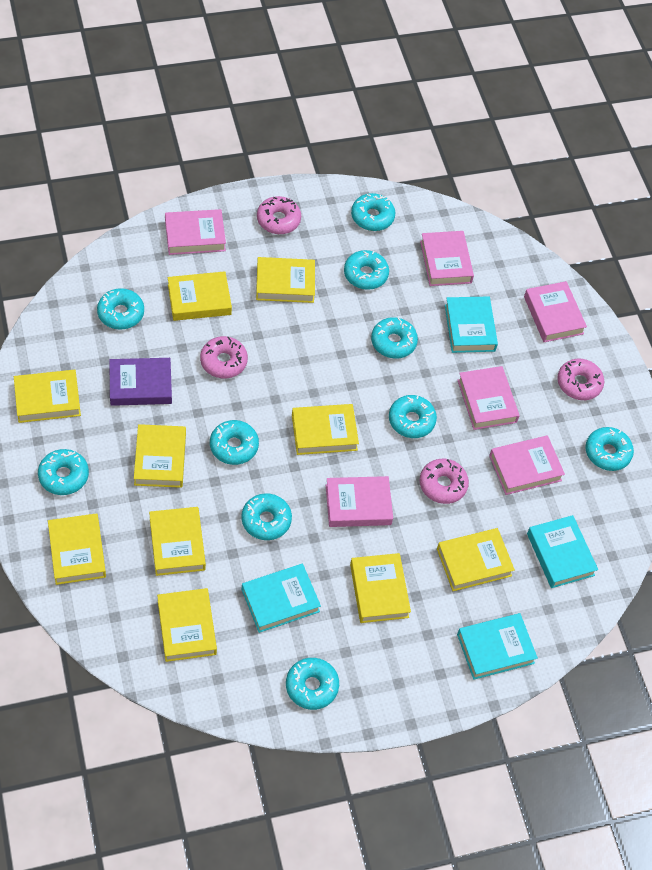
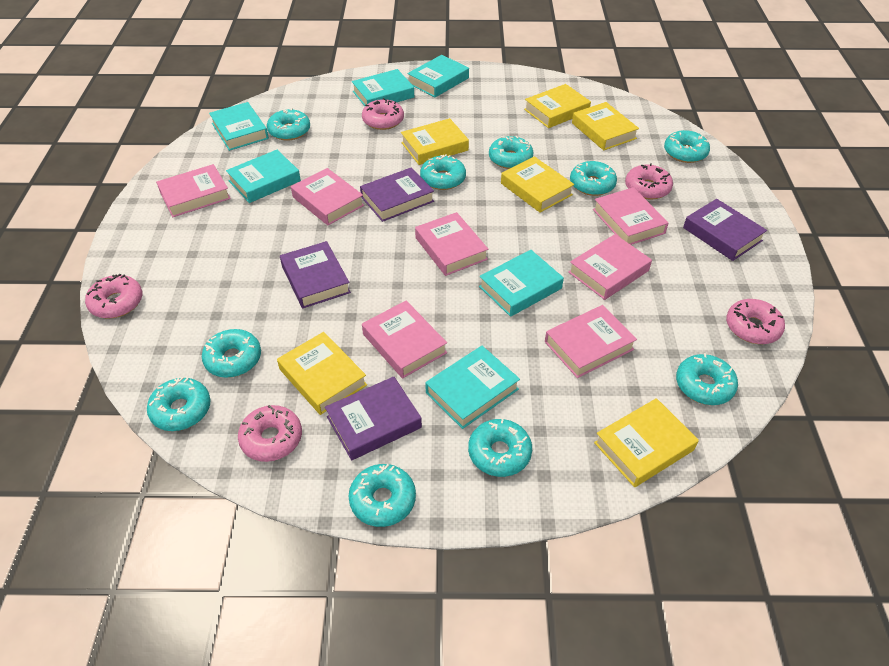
pink book: [165,209,226,255] [326,476,393,527] [420,231,474,286] [458,366,520,430] [489,435,565,495] [524,281,587,342] = 6 -> [156,164,231,217] [291,168,364,225] [362,301,447,379] [415,212,488,276] [545,305,637,378] [568,234,652,300] [593,187,668,245] = 7
pink donut: [200,336,248,378] [257,196,301,234] [419,459,469,504] [557,359,604,400] = 4 -> [85,274,142,318] [238,405,302,462] [362,98,404,130] [625,163,673,200] [726,299,785,344] = 5
purple book: [109,358,172,406] = 1 -> [280,241,351,309] [325,376,422,460] [360,167,434,222] [683,199,767,261] = 4
turquoise book: [242,564,321,633] [445,296,498,353] [457,613,538,680] [527,515,598,588] = 4 -> [209,102,269,151] [226,150,301,203] [352,69,414,106] [407,55,469,97] [425,346,520,429] [479,250,564,317] = 6
yellow book: [14,370,81,423] [48,513,106,585] [134,424,186,488] [149,507,206,576] [157,588,217,662] [168,271,232,321] [256,257,315,303] [292,404,359,455] [350,553,411,623] [437,528,515,591] = 10 -> [277,332,367,415] [401,118,469,165] [501,156,574,213] [524,84,591,128] [572,102,639,150] [594,398,699,487] = 6

